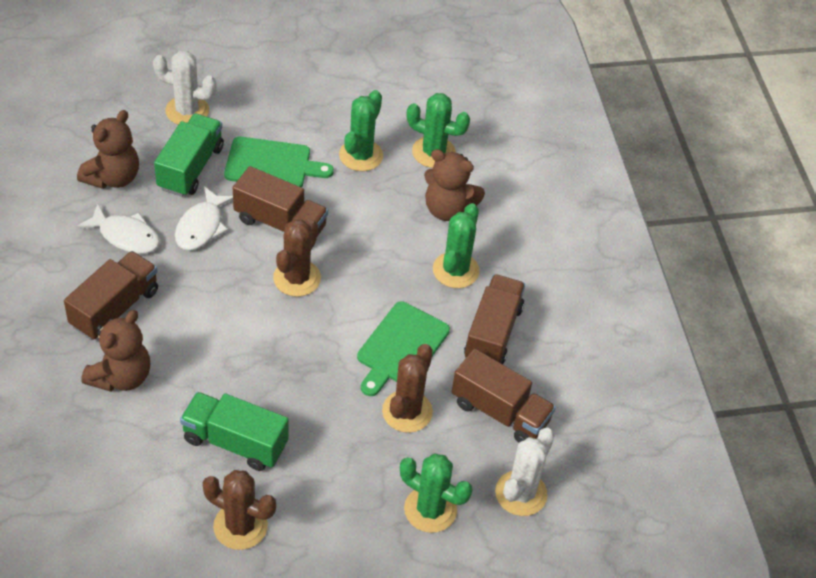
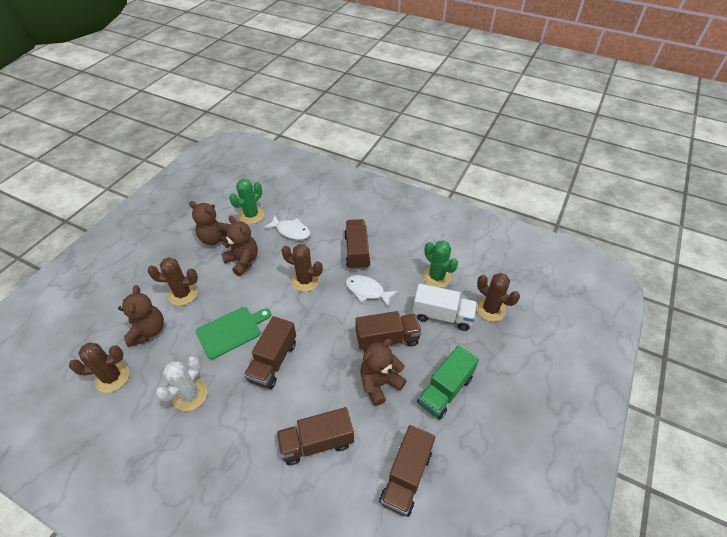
brown cactus: [202,470,276,550] [273,219,321,297] [382,344,433,433] = 3 -> [69,343,129,393] [147,257,198,306] [282,244,323,292] [476,273,520,322] = 4
brown teddy bear: [77,110,139,189] [81,310,150,392] [424,149,485,221] = 3 -> [118,285,164,347] [189,201,230,245] [221,216,258,276] [360,339,407,406] = 4
brown truck: [64,251,158,340] [233,166,328,236] [452,349,556,443] [464,274,525,364] = 4 -> [244,316,296,389] [276,407,354,465] [344,219,370,270] [355,311,422,350] [379,425,435,516] = 5
green cactus: [339,90,383,171] [400,454,472,533] [407,93,470,168] [433,203,479,288] = 4 -> [229,179,264,224] [423,240,458,288] = 2
green cutting board: [224,137,334,188] [357,301,450,396] = 2 -> [196,307,271,360] = 1
green truck: [154,113,224,197] [180,392,289,471] = 2 -> [417,345,479,419] = 1
white cactus: [153,51,216,125] [495,428,555,516] = 2 -> [155,356,207,411] = 1
white truck: none = 0 -> [412,283,477,331] = 1

